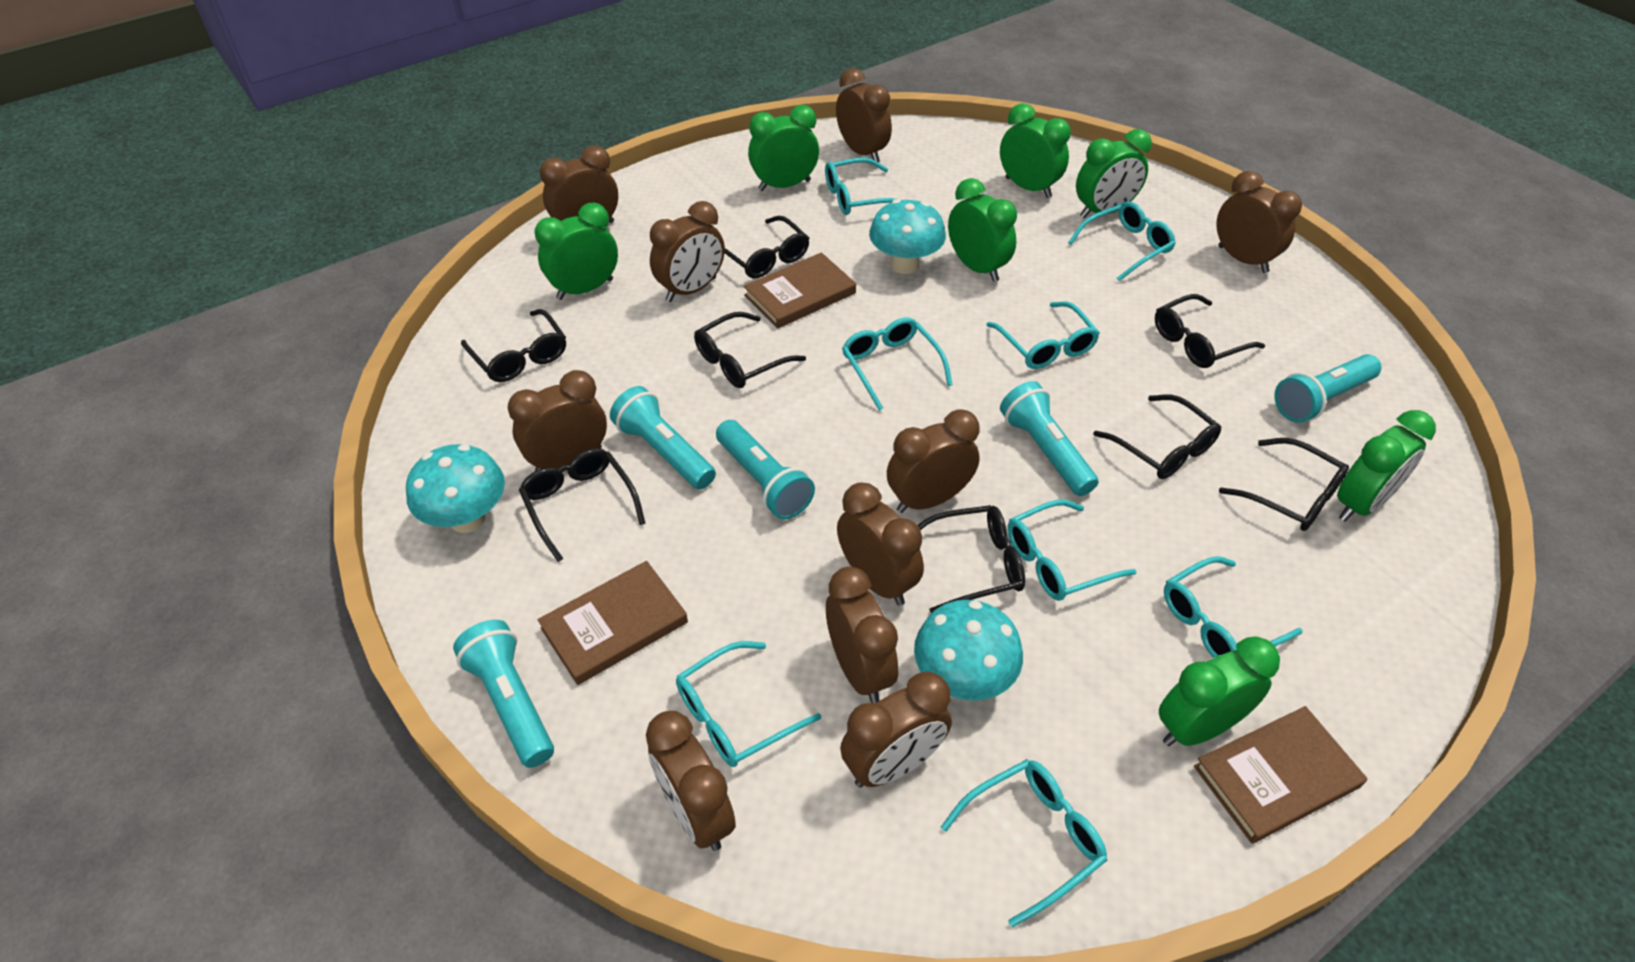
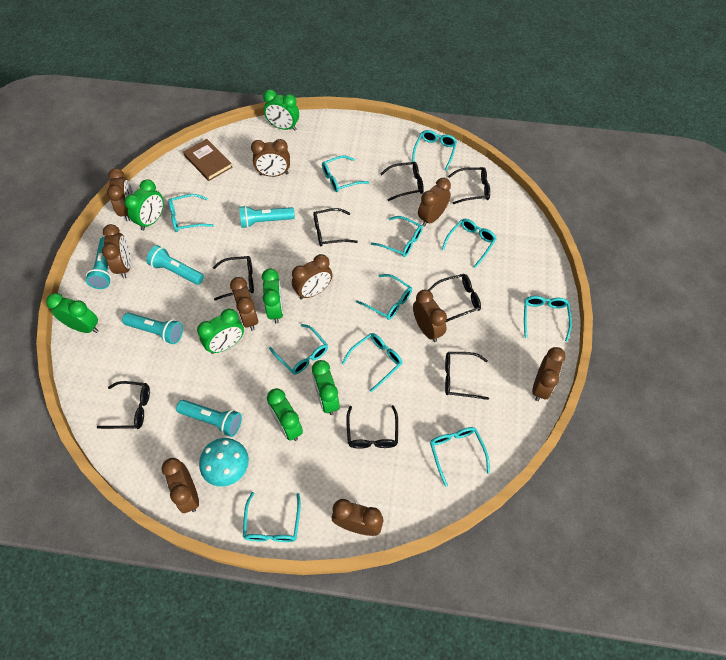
brown book: [538,561,688,685] [744,252,856,329] [1194,706,1367,844] = 3 -> [183,139,233,181] = 1
turquoise glasses: [676,641,821,767] [825,158,895,215] [842,317,953,411] [941,759,1107,928] [986,301,1100,369] [1007,500,1137,601] [1068,201,1176,281] [1164,556,1303,658] = 8 -> [168,194,214,232] [243,492,301,542] [269,324,328,374] [322,156,369,192] [342,333,402,392] [356,274,412,320] [371,216,423,257] [412,130,457,171] [430,427,490,487] [442,219,496,268] [524,296,572,342] = 11
turquoise mushroom: [406,444,505,533] [869,199,946,274] [914,600,1023,701] = 3 -> [199,438,249,487] = 1

